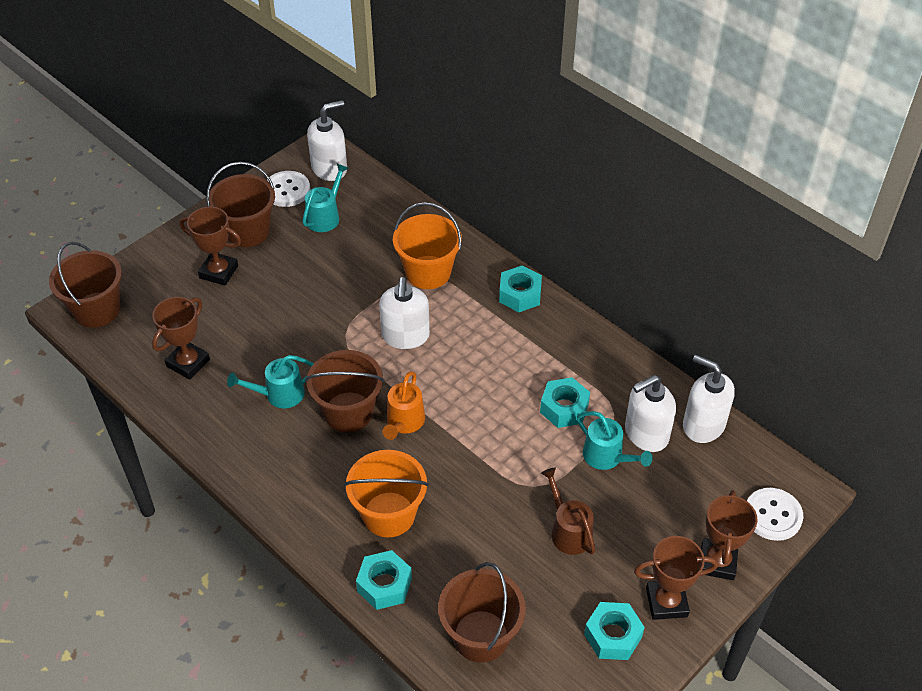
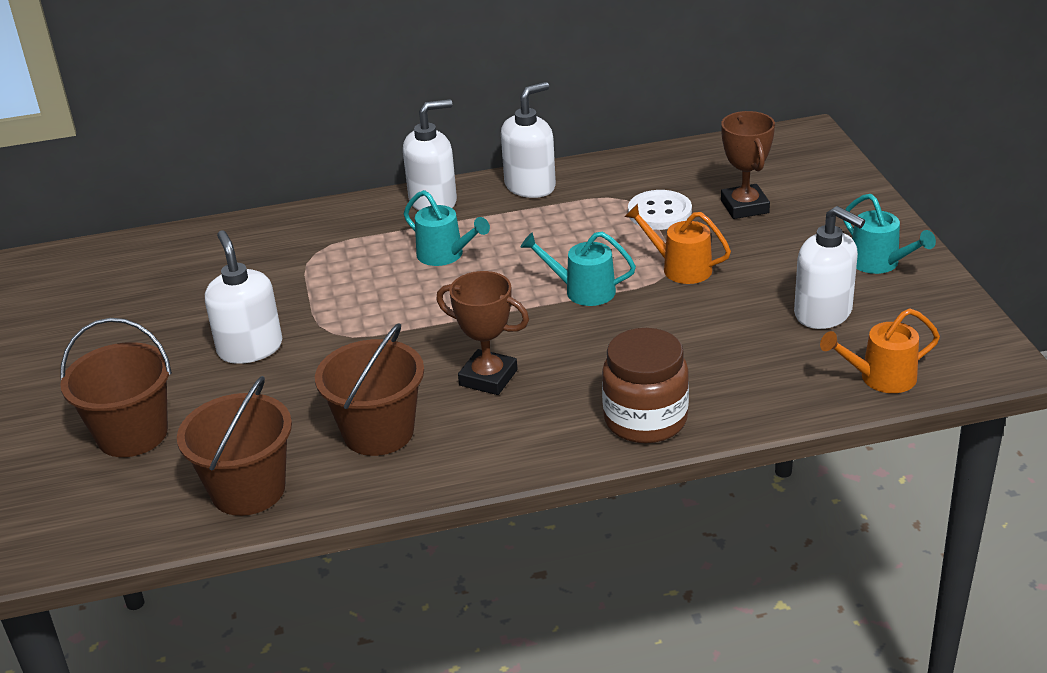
brown bucket: [49,242,122,328] [206,162,275,247] [305,350,384,432] [438,562,526,663] = 4 -> [60,318,172,457] [177,376,292,516] [315,323,424,456] = 3
brown jar: none = 0 -> [602,328,689,443] = 1
brown trophy: [152,297,210,380] [180,207,241,285] [634,536,718,620] [701,490,758,580] = 4 -> [436,271,529,395] [721,111,775,219] = 2
brown watering can: [541,468,596,555] = 1 -> none = 0
orange bucket: [344,450,429,537] [393,202,462,289] = 2 -> none = 0
orange watering can: [383,371,425,440] = 1 -> [624,204,731,284] [820,308,940,393] = 2
turquoise nut: [356,550,412,610] [499,265,542,312] [540,377,590,428] [584,602,645,660] = 4 -> none = 0
white button: [267,171,310,207] [747,488,803,541] = 2 -> [628,190,692,230] = 1

